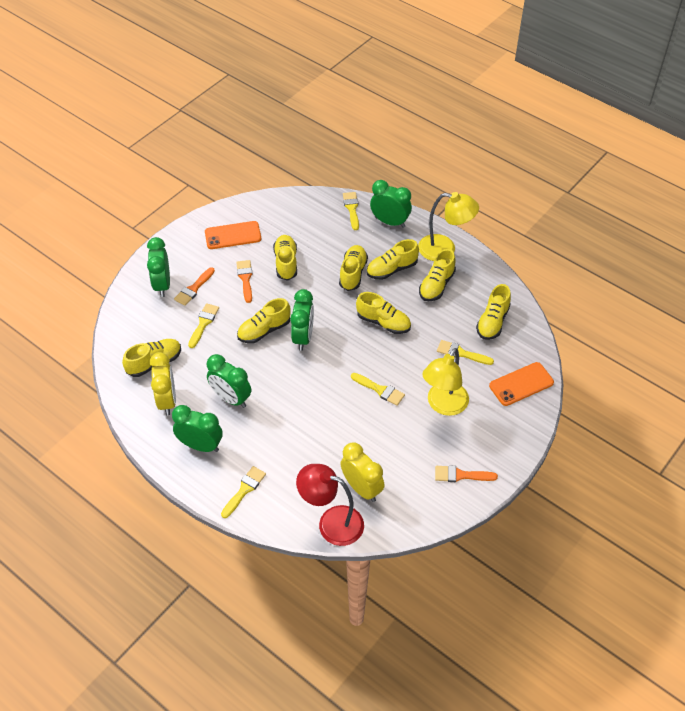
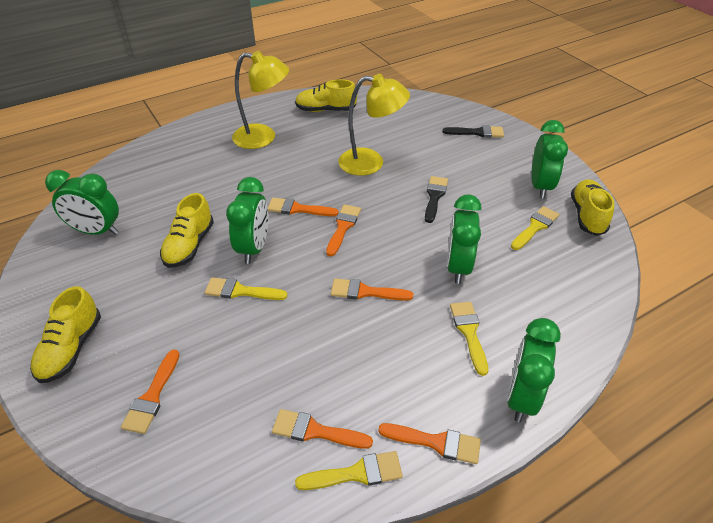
black brush: none = 0 -> [425,176,448,223] [442,125,504,138] = 2
orange brush: [174,267,215,306] [236,260,253,303] [435,465,498,482] = 3 -> [121,349,180,434] [268,198,339,216] [272,409,373,449] [326,204,361,256] [331,278,413,301] [378,423,481,464] = 6
orange phone: [205,221,261,249] [489,362,554,406] = 2 -> none = 0
red lamp: [296,464,364,546] = 1 -> none = 0
yellow brush: [188,303,219,348] [221,466,266,518] [343,192,359,230] [351,373,405,406] [437,340,494,365] = 5 -> [205,277,288,300] [295,451,403,490] [450,302,488,376] [511,206,559,250] = 4
yellow clock: [150,352,176,415] [340,442,384,502] = 2 -> none = 0
yellow shoe: [122,339,181,377] [237,298,291,343] [273,235,297,281] [339,245,368,291] [356,292,411,334] [366,239,419,280] [419,249,456,301] [476,284,511,340] = 8 -> [30,286,101,383] [160,193,214,268] [295,79,357,112] [571,179,615,236] = 4

